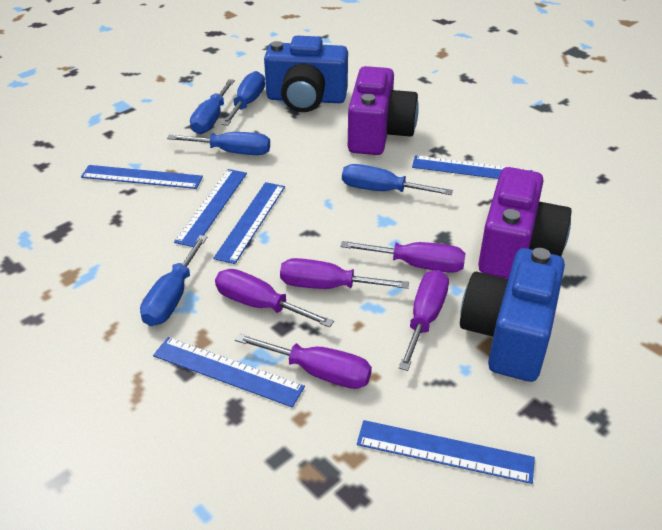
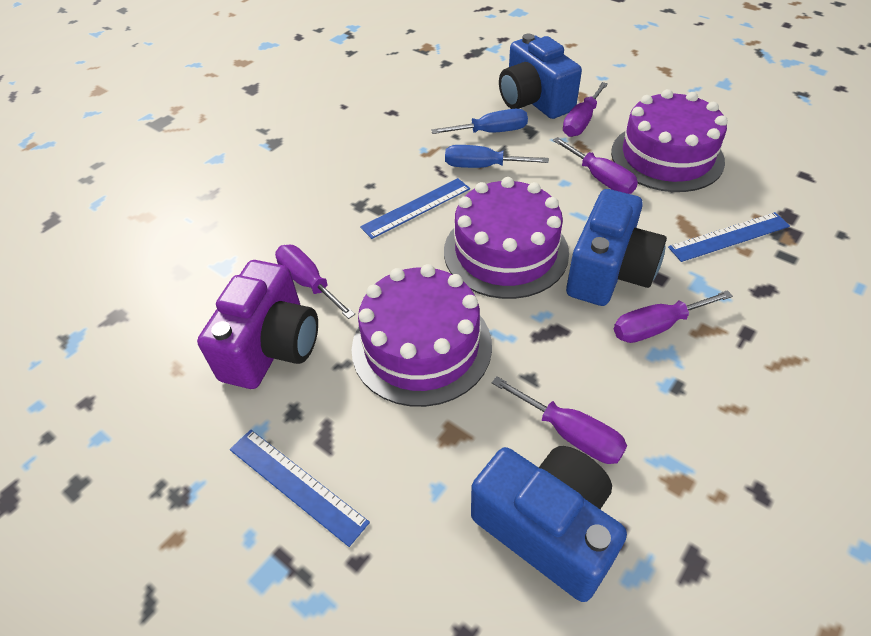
blue camera: [264,36,348,112] [460,248,565,382] = 2 -> [471,446,627,602] [499,34,582,119] [566,189,667,306] = 3
blue ruler: [81,165,203,189] [153,337,305,407] [174,169,247,247] [213,182,285,264] [357,420,535,484] [412,155,533,179] = 6 -> [230,430,370,547] [360,178,470,239] [668,212,790,262] = 3
blue screwdriver: [140,235,207,326] [167,132,270,155] [190,79,235,134] [222,71,265,126] [342,164,453,195] = 5 -> [431,109,528,134] [445,145,549,168] = 2
purple cake: none = 0 -> [352,264,492,407] [444,177,569,299] [611,89,728,192] = 3
purple camera: [348,66,419,155] [478,167,571,279] = 2 -> [197,260,318,389] = 1

